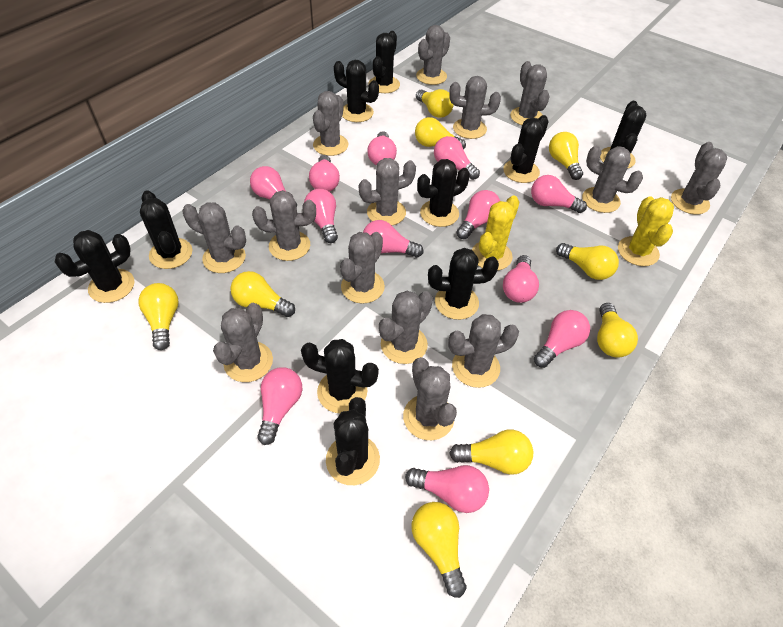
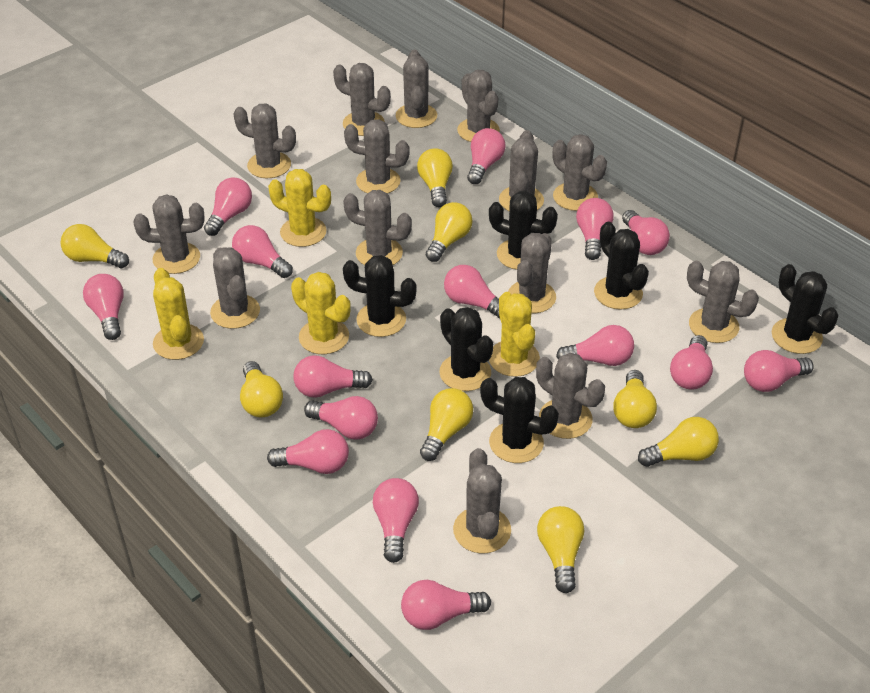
black cactus: [55,230,135,303] [140,190,192,269] [301,339,379,413] [326,397,380,485] [334,60,379,122] [369,31,400,93] [417,159,470,227] [428,248,499,320] [503,115,549,183] [600,101,646,169] = 10 -> [343,255,417,337] [439,307,493,391] [480,377,559,463] [489,191,558,270] [594,222,649,310] [772,264,838,354] = 6
pink light bulb: [250,166,297,207] [257,367,302,445] [304,189,338,243] [309,155,340,192] [363,220,423,258] [367,131,397,165] [405,465,489,513] [434,136,480,180] [457,190,500,239] [503,255,539,303] [531,175,587,213] [534,310,590,368] = 12 -> [83,274,124,340] [204,177,252,236] [232,225,293,278] [267,429,349,474] [294,356,373,398] [304,396,378,440] [373,478,419,563] [401,580,491,630] [444,265,500,318] [467,128,505,184] [556,325,634,366] [576,198,614,260] [622,210,670,255] [670,335,713,390] [744,350,814,392] = 15
yellow cactus: [472,195,519,271] [618,196,674,266] = 2 -> [153,268,204,360] [268,169,331,247] [291,272,351,354] [489,292,540,377] = 4
yellow light bulb: [139,283,179,350] [230,271,295,317] [412,502,467,598] [415,117,466,149] [416,89,454,118] [449,430,533,475] [549,132,583,180] [556,243,619,280] [597,303,638,358] = 9 -> [61,224,129,268] [240,361,283,417] [417,148,453,207] [420,388,473,461] [426,202,472,262] [537,506,584,593] [613,370,657,428] [638,417,719,467] = 8

